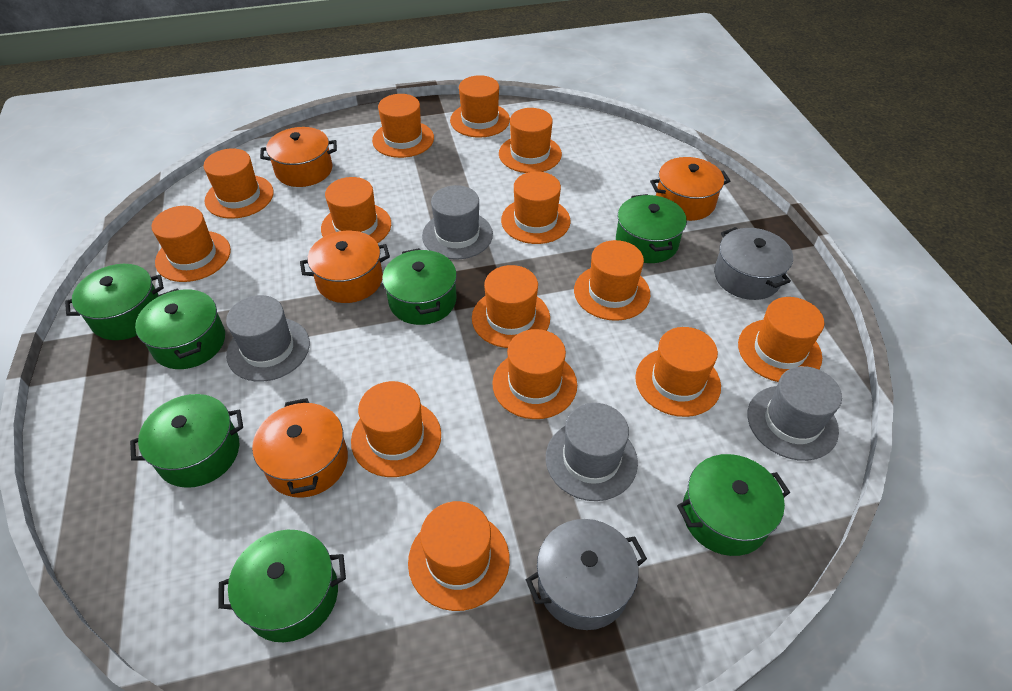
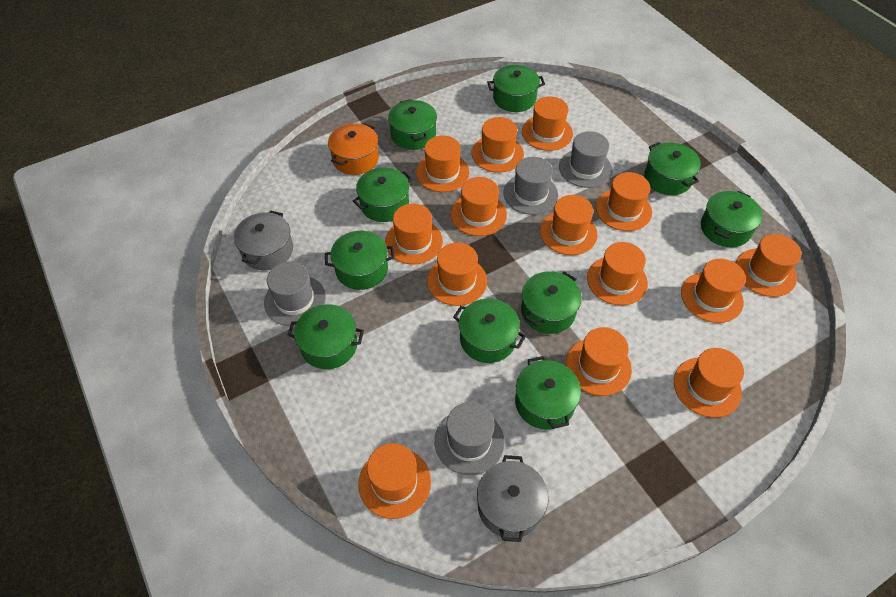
green pot: [65,264,164,340] [130,394,243,488] [135,289,225,369] [218,530,346,642] [382,248,457,325] [616,194,687,263] [677,454,790,556] = 7 -> [288,304,364,369] [325,231,395,290] [353,167,412,222] [388,99,437,150] [453,299,526,363] [487,65,545,112] [515,356,581,430] [521,271,582,334] [644,142,701,195] [701,191,763,247] = 10
orange pot: [252,398,348,498] [260,127,337,187] [300,231,390,303] [650,157,730,221] = 4 -> [328,123,379,175] = 1

